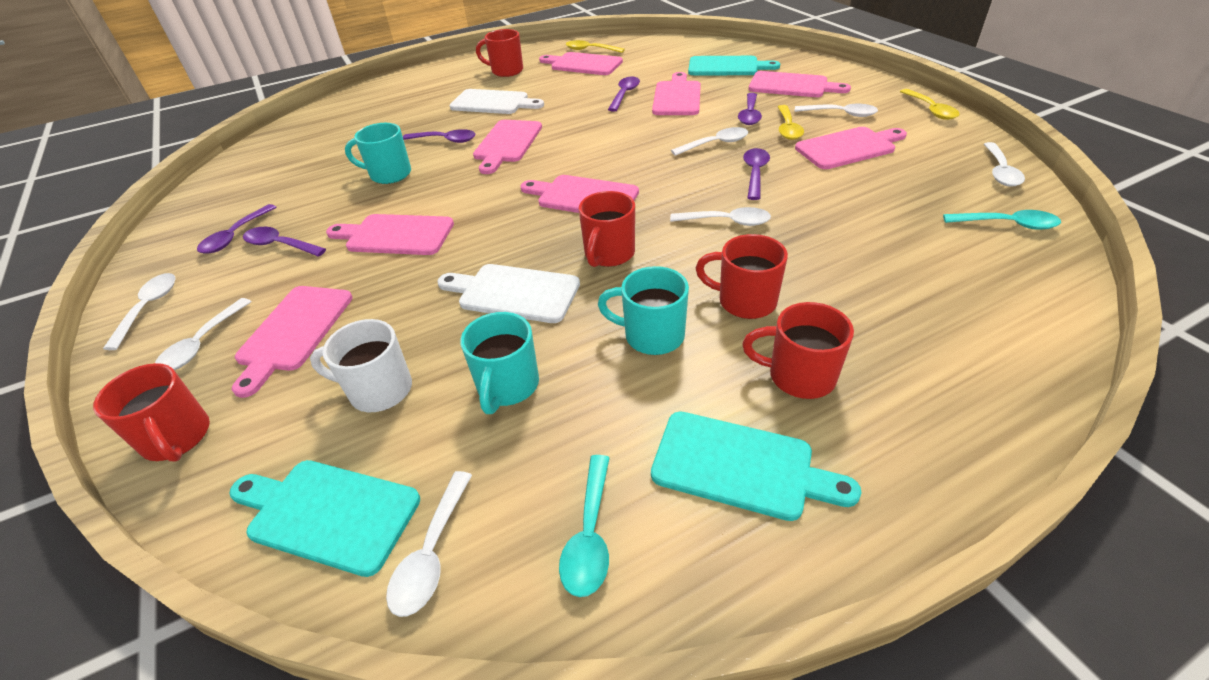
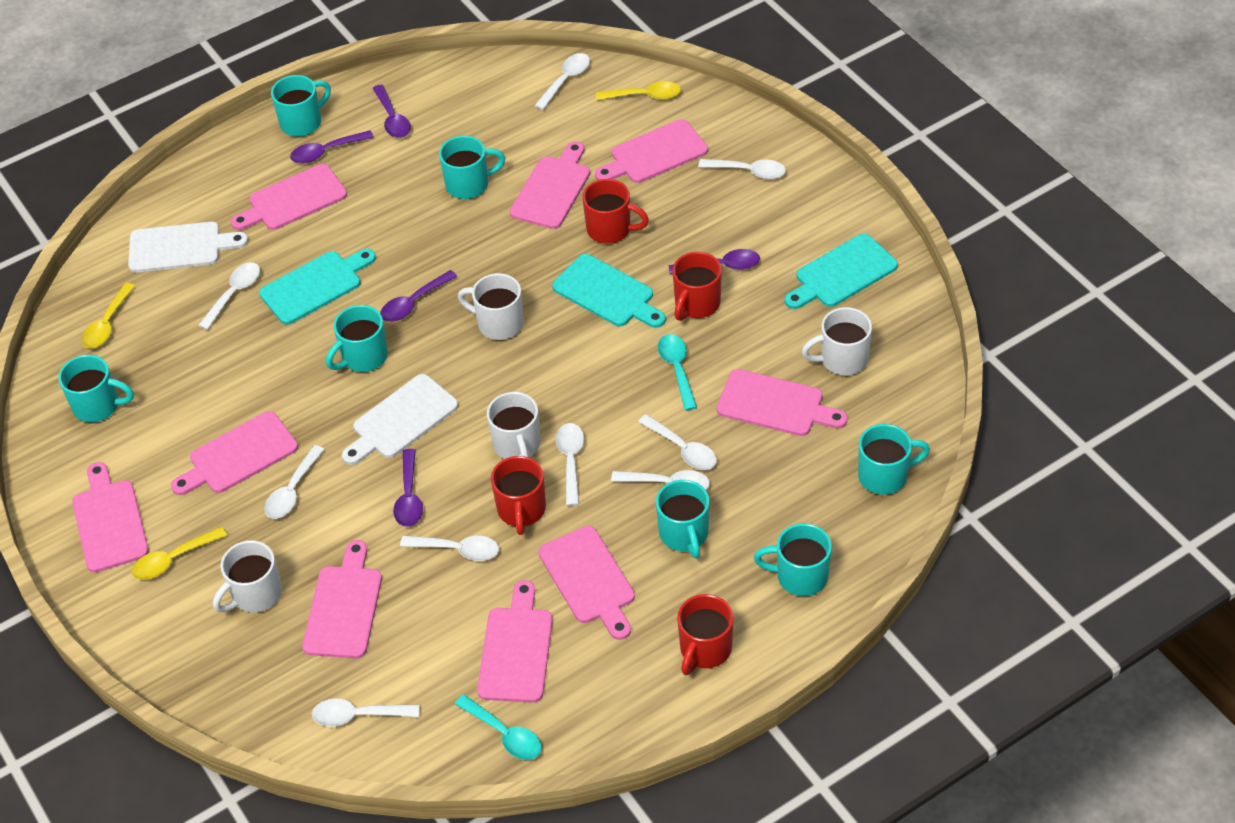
pink cutting board: [232,286,353,398] [326,214,454,255] [473,120,542,174] [520,175,639,213] [539,52,623,75] [652,72,701,115] [749,71,851,97] [795,127,907,169] = 8 -> [72,462,149,573] [171,411,298,495] [231,164,347,230] [302,540,382,658] [477,580,553,703] [510,141,590,229] [538,526,635,640] [595,119,708,183] [717,369,848,436] = 9
purple spoon: [197,204,277,254] [243,227,326,257] [403,129,475,143] [608,77,640,112] [738,93,762,125] [743,148,770,200] = 6 -> [290,130,374,163] [373,85,411,138] [380,270,457,322] [393,449,423,527] [669,249,760,274] = 5
red mug: [93,363,210,462] [476,29,523,77] [579,191,635,267] [696,234,788,319] [742,302,854,399] = 5 -> [491,456,546,535] [582,179,649,244] [672,252,722,321] [677,594,733,675] = 4
turquoise mug: [345,123,411,184] [460,312,539,414] [598,266,689,355] = 3 -> [58,355,134,422] [271,75,331,137] [326,305,388,372] [439,136,505,199] [656,480,709,558] [754,523,832,596] [858,424,930,495] = 7
white mug: [310,319,412,412] = 1 -> [213,540,282,613] [458,273,524,340] [487,392,541,459] [802,307,872,375] = 4
white spoon: [103,273,176,350] [155,298,252,370] [386,471,472,617] [670,207,771,226] [671,127,748,156] [795,104,878,117] [984,142,1025,186] = 7 -> [198,262,260,330] [264,445,325,519] [312,699,419,727] [400,536,499,561] [534,53,590,110] [555,423,584,506] [611,470,710,490] [638,414,717,470] [698,159,786,179] = 9

